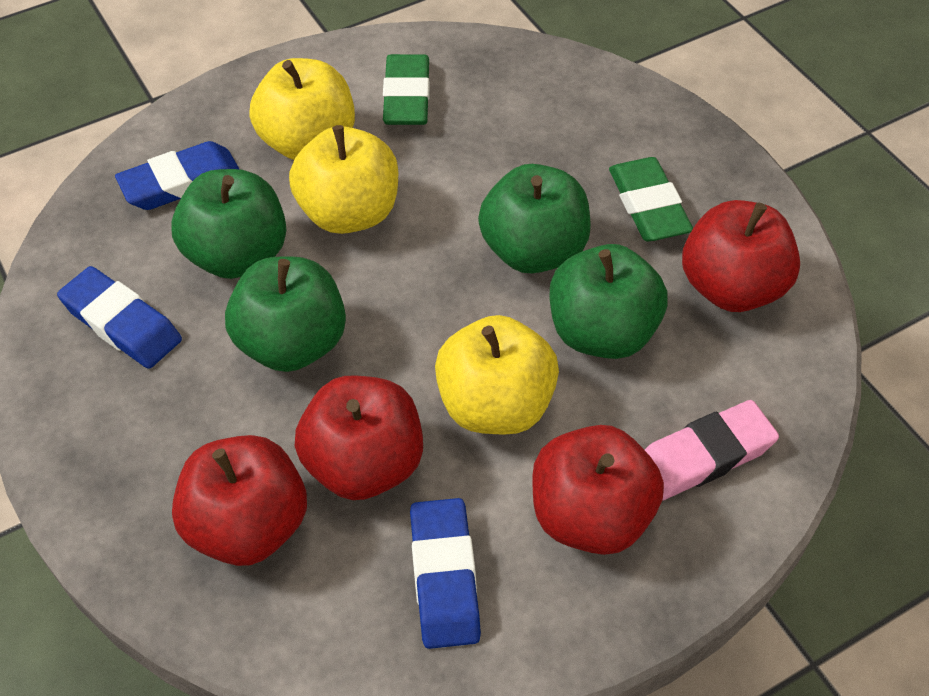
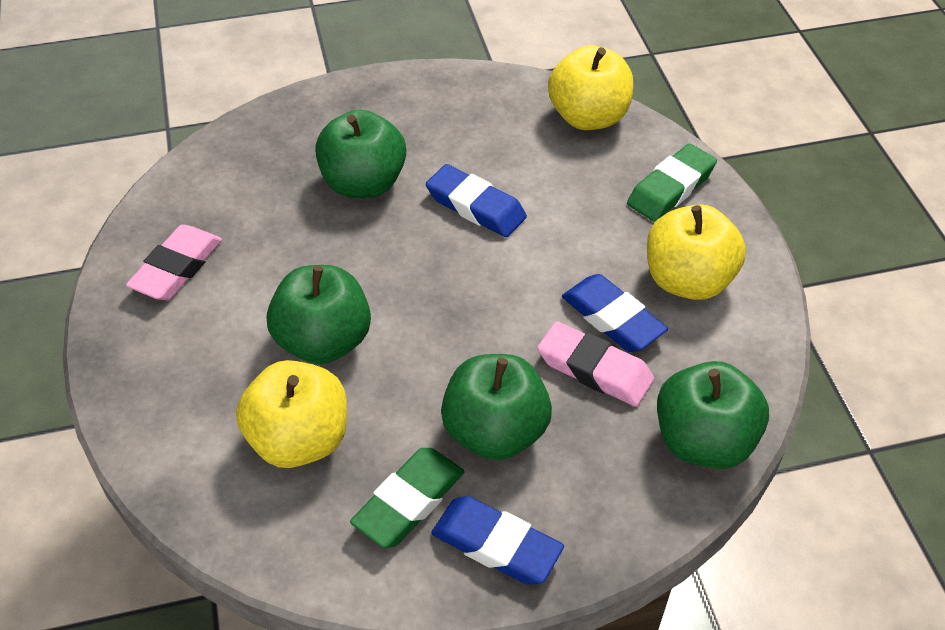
pink eraser: [645,400,779,501] = 1 -> [126,224,222,300] [537,321,654,407] = 2
red apple: [172,435,307,566] [295,375,423,500] [532,425,664,555] [682,200,800,312] = 4 -> none = 0

